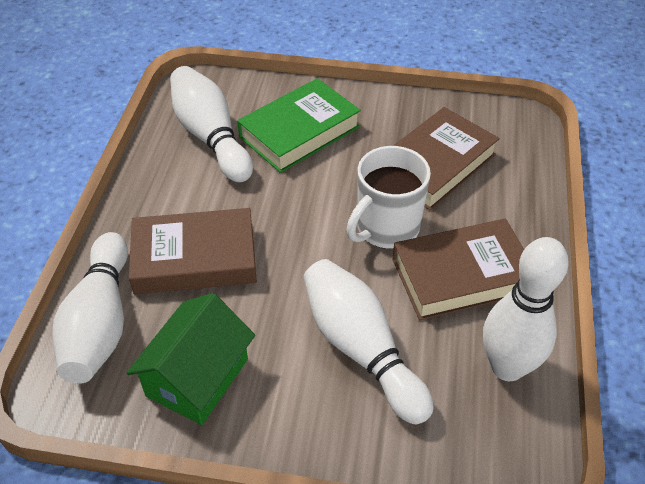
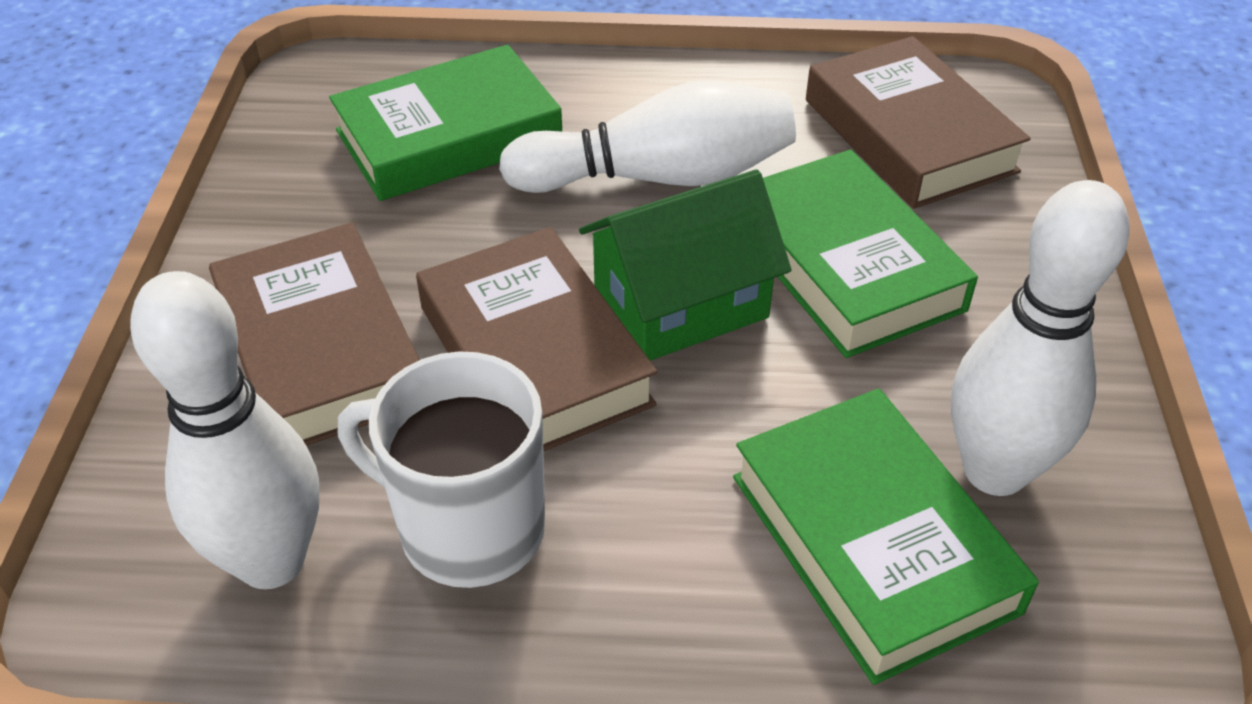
green book: [237,78,361,173] = 1 -> [329,45,562,201] [733,388,1039,685] [763,150,978,358] = 3
white bowling pin: [52,232,128,384] [170,66,253,182] [304,259,433,424] [483,237,569,381] = 4 -> [130,271,319,589] [499,80,796,193] [951,180,1130,496] = 3

